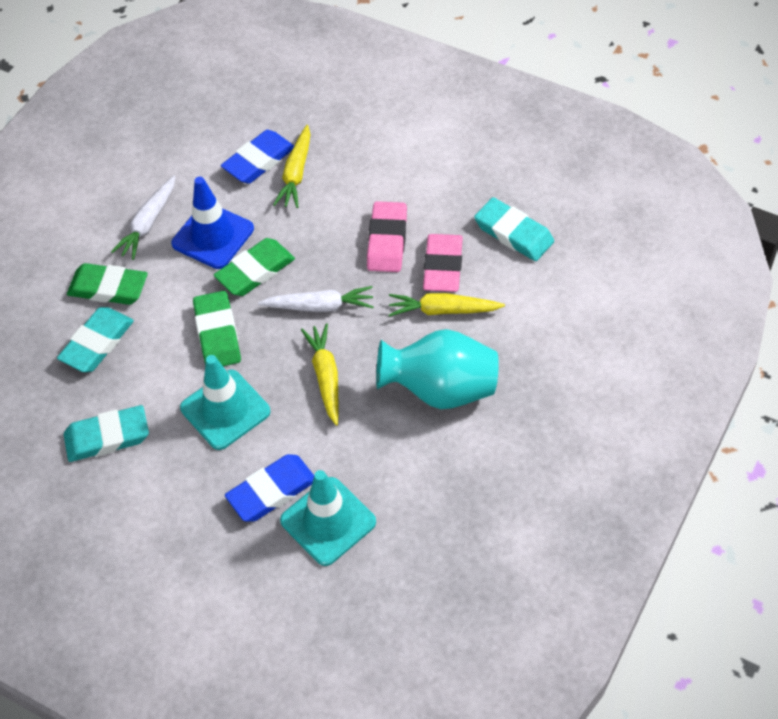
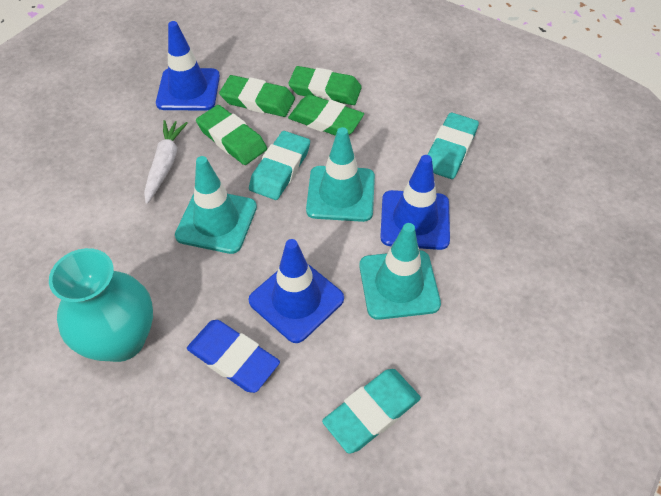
blue eraser: [221,130,294,184] [225,454,314,521] = 2 -> [187,320,280,393] = 1
blue traffic cone: [171,176,254,269] = 1 -> [156,21,220,111] [249,239,344,343] [380,155,450,250] = 3
green eraser: [67,263,148,305] [193,291,241,366] [214,238,295,296] = 3 -> [196,105,267,165] [219,75,295,117] [288,66,362,105] [288,94,364,136] = 4
pink eraser: [367,201,407,272] [423,234,463,292] = 2 -> none = 0
turquoise traffic cone: [180,355,271,450] [280,470,376,566] = 2 -> [175,156,257,254] [306,127,375,222] [359,223,441,320] = 3
white carrot: [111,175,175,260] [258,286,374,312] = 2 -> [144,120,188,204] = 1
yellow carrot: [273,125,310,208] [301,323,339,426] [389,293,505,317] = 3 -> none = 0

